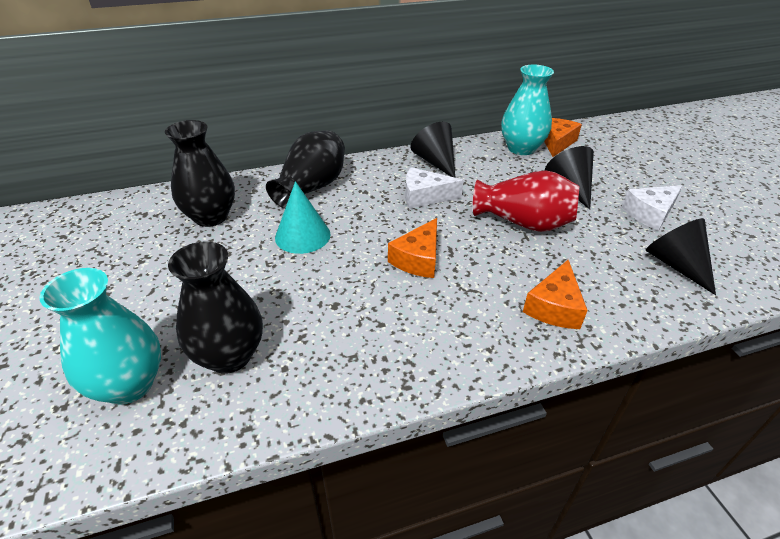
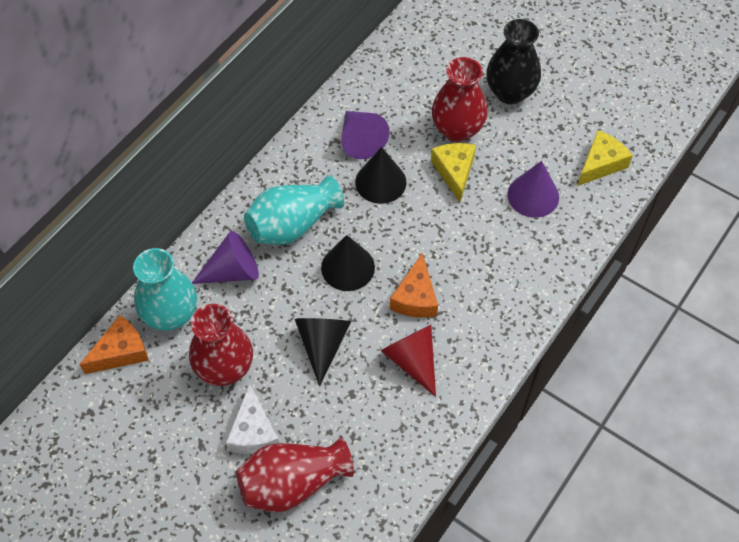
black vase: [165,120,235,227] [168,242,263,374] [266,130,345,209] = 3 -> [486,19,541,104] = 1
orange cheese: [388,218,437,278] [523,260,588,329] [544,118,582,157] = 3 -> [79,315,149,374] [390,253,438,318] = 2
purple cone: none = 0 -> [192,231,259,284] [341,111,389,159] [507,161,559,218] = 3
red cone: none = 0 -> [380,325,436,397] = 1
red vase: [473,170,579,232] = 1 -> [189,304,253,386] [236,437,354,512] [432,57,488,142] = 3
turquoise cone: [275,181,331,254] = 1 -> none = 0
white cheese: [405,167,464,209] [621,185,683,231] = 2 -> [226,384,279,454] = 1
yellow cheese: none = 0 -> [431,143,476,202] [578,130,633,186] = 2

